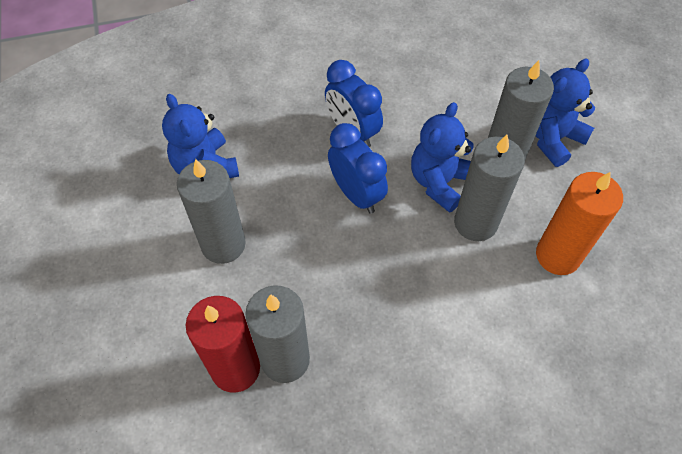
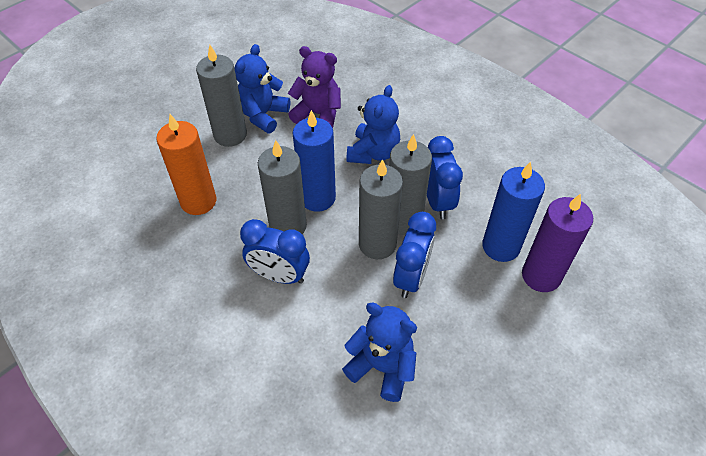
blue candle: none = 0 -> [293,110,336,212] [482,162,545,262] = 2
blue clock: [325,60,383,147] [328,123,388,214] = 2 -> [240,219,310,284] [393,212,436,298] [427,136,463,219] = 3
purple candle: none = 0 -> [522,194,593,292] = 1
purple teddy bear: none = 0 -> [288,46,341,128] = 1
red candle: [186,296,260,393] = 1 -> none = 0

